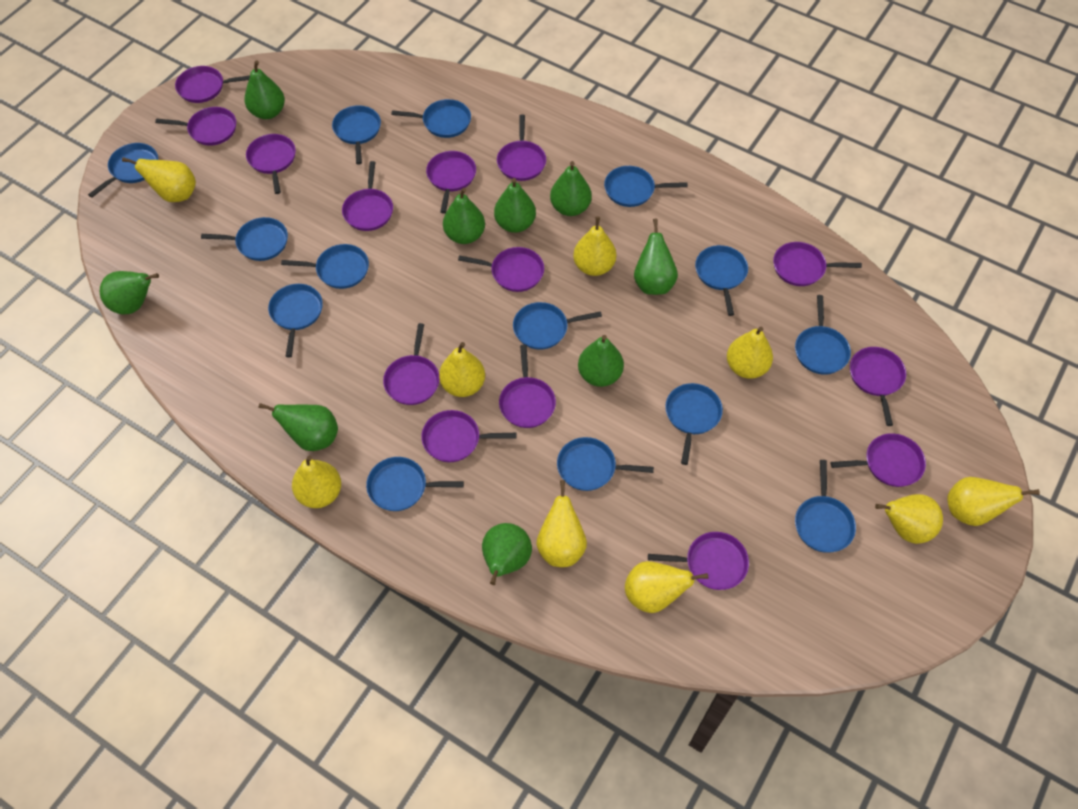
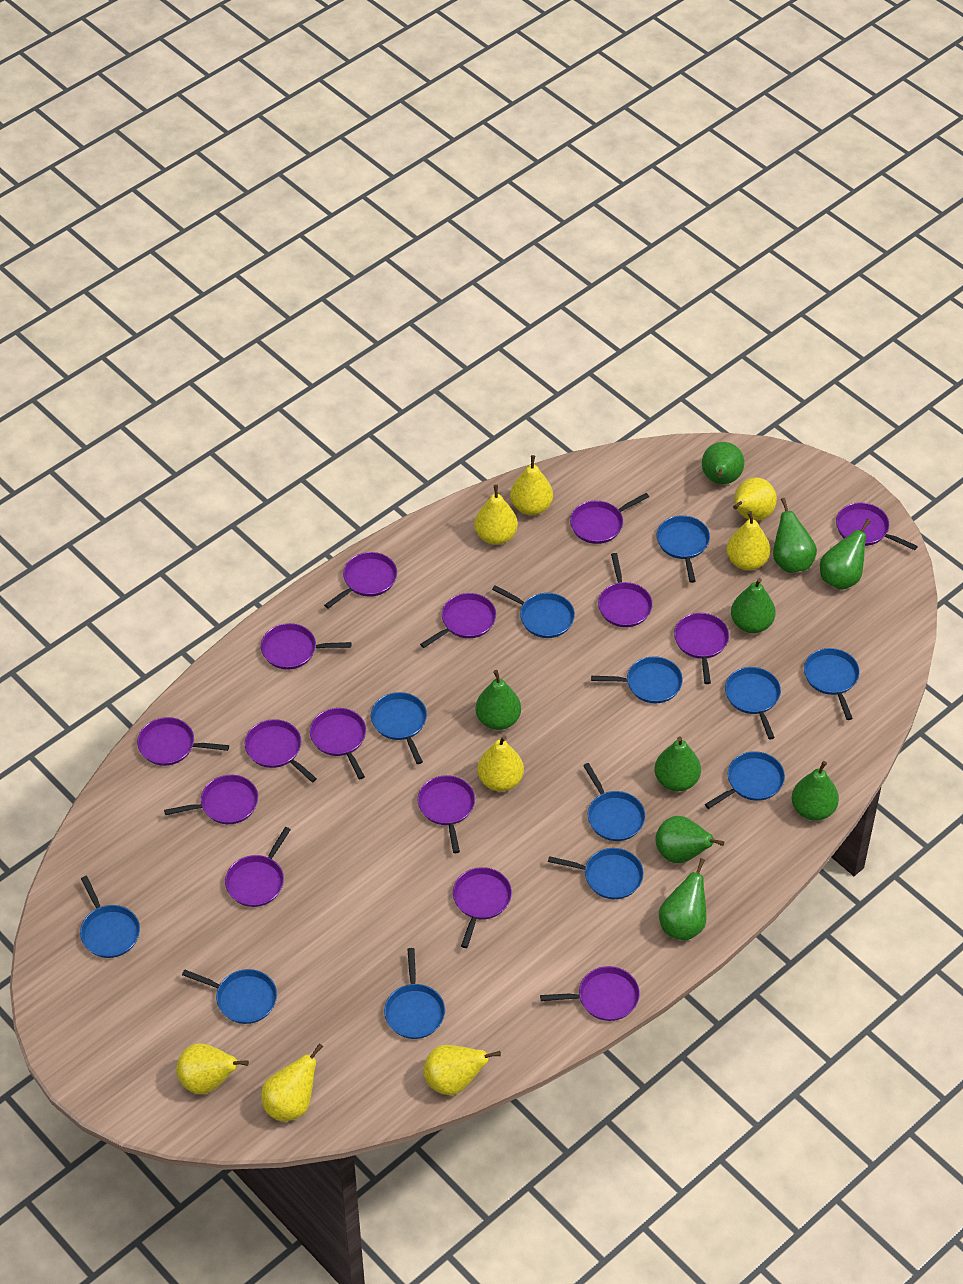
blue pan: [88,143,158,198] [201,217,288,261] [268,284,323,358] [281,244,369,289] [332,105,381,165] [366,457,464,511] [391,99,471,138] [513,302,602,350] [557,437,654,491] [604,166,688,207] [665,383,723,465] [695,245,748,316] [795,295,851,375] [795,460,856,553] = 14 -> [80,876,140,958] [182,969,277,1024] [371,692,427,764] [384,948,445,1039] [492,585,575,638] [548,848,644,899] [583,763,646,841] [591,656,683,703] [656,515,710,583] [705,751,785,809] [725,667,781,740] [804,648,860,720] = 12
purple pan: [155,107,236,146] [175,66,250,103] [246,134,296,194] [342,161,393,231] [383,323,439,405] [421,410,517,462] [426,151,476,214] [458,247,544,292] [497,114,546,181] [499,345,556,428] [648,532,749,590] [773,242,862,286] [831,433,926,487] [850,347,906,426] = 14 -> [137,717,229,766] [164,775,258,824] [225,827,291,907] [245,719,317,783] [261,623,351,670] [310,708,366,779] [324,552,397,609] [417,775,475,853] [420,593,496,648] [453,867,512,948] [540,966,640,1021] [570,493,649,544] [598,553,653,627] [674,613,729,684] [836,503,918,550] = 15
yellow pear: [122,157,196,202] [292,455,341,508] [439,342,485,397] [536,480,587,567] [573,216,616,276] [625,561,708,613] [727,327,773,379] [875,494,943,544] [947,477,1040,526] = 9 -> [176,1043,249,1094] [261,1043,323,1122] [423,1045,501,1095] [474,484,518,545] [477,735,524,791] [510,455,553,515] [727,511,770,570] [733,477,777,521] = 8

